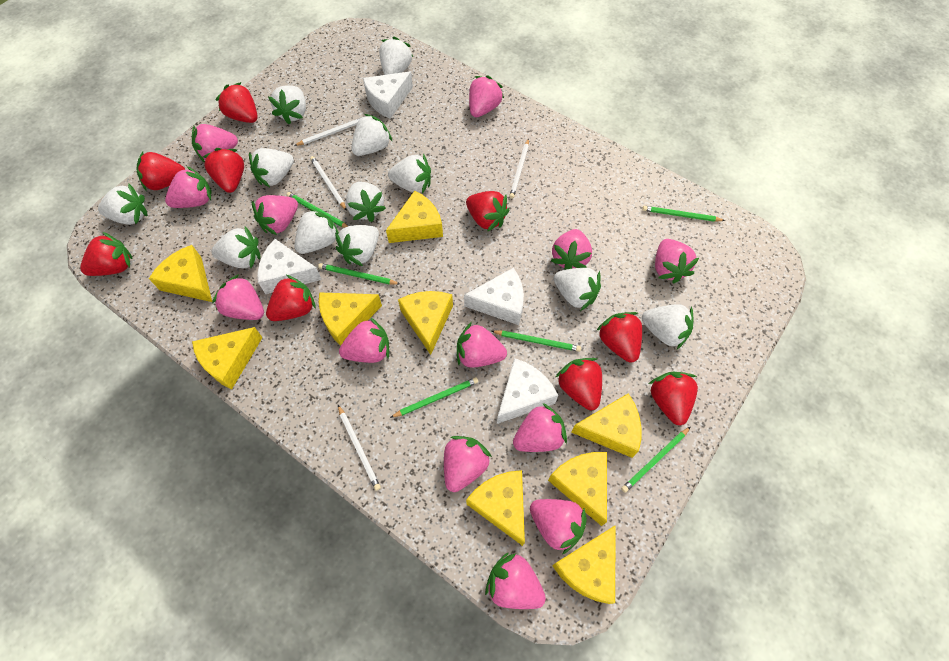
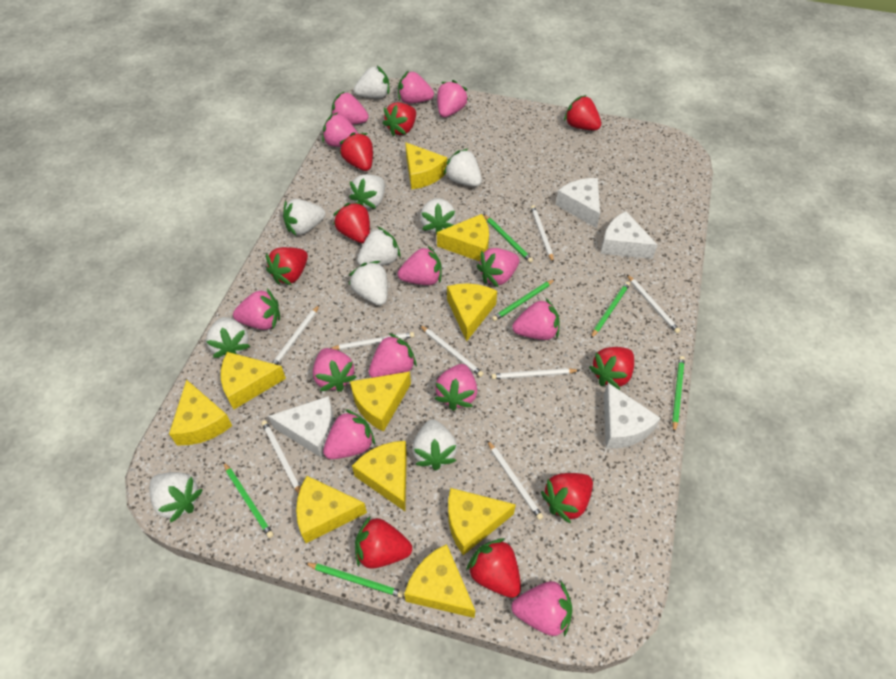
white pencil: [294,118,361,146] [310,156,347,211] [338,405,381,491] [509,138,529,199] = 4 -> [262,420,300,494] [272,305,319,365] [331,332,414,350] [420,325,484,377] [487,440,543,520] [491,368,580,379] [531,205,554,263] [627,275,680,333] = 8
white strawberry: [98,184,148,225] [211,227,260,268] [249,148,294,187] [268,85,306,125] [294,208,339,254] [335,225,379,266] [346,182,386,222] [352,114,393,156] [379,37,413,75] [388,154,431,194] [553,268,601,311] [642,304,693,349] = 12 -> [149,472,203,523] [206,317,250,358] [283,199,325,236] [349,174,385,209] [349,261,388,305] [354,66,389,98] [357,226,401,266] [412,419,457,470] [420,198,456,235] [444,148,482,187] = 10
yellow cheese: [149,245,212,302] [192,327,263,390] [319,292,382,346] [386,191,443,243] [398,291,453,355] [466,470,525,546] [548,452,607,526] [552,525,616,604] [571,393,642,458] = 9 -> [169,380,232,445] [221,352,286,410] [296,476,367,543] [350,372,411,432] [352,441,407,511] [404,544,475,618] [405,142,447,189] [437,214,489,261] [447,283,497,342] [448,488,516,555] = 10

